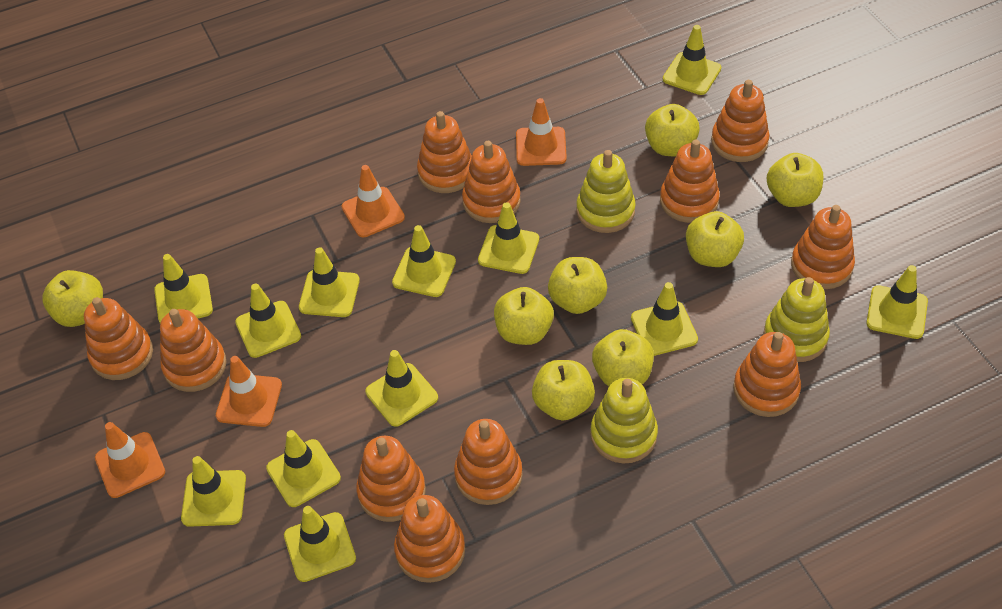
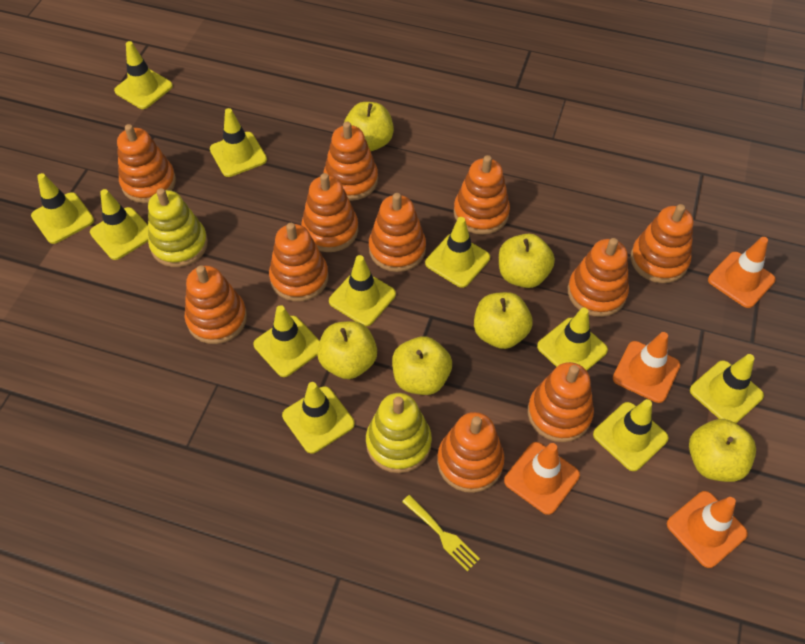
yellow apple: [42,270,103,327] [494,287,554,345] [532,360,595,421] [548,257,607,314] [592,329,654,386] [645,104,700,156] [686,211,744,267] [767,153,823,207] = 8 -> [317,321,377,379] [344,102,394,151] [392,336,452,395] [474,292,533,349] [499,234,555,288] [689,419,756,482] = 6
yellow fork: none = 0 -> [402,495,480,572] = 1
yellow stacking toy: [576,150,636,233] [590,378,658,464] [764,277,830,362] = 3 -> [148,188,208,267] [366,393,432,473] = 2
yellow traffic cone: [154,254,213,323] [181,456,246,527] [235,284,301,358] [266,430,341,507] [284,506,356,582] [299,247,360,317] [365,350,438,427] [392,225,456,297] [478,202,539,274] [631,282,698,356] [663,25,721,95] [866,265,928,339] = 12 -> [31,173,94,244] [90,189,149,260] [114,41,173,109] [210,108,267,177] [253,305,320,377] [282,382,355,454] [329,255,396,326] [425,217,490,288] [537,307,608,371] [593,399,669,471] [690,354,764,423] = 11

